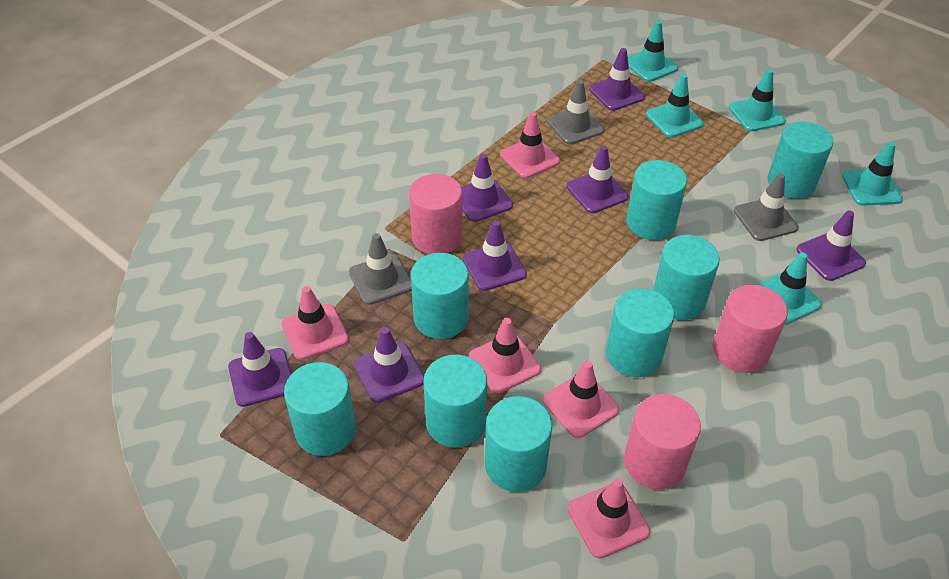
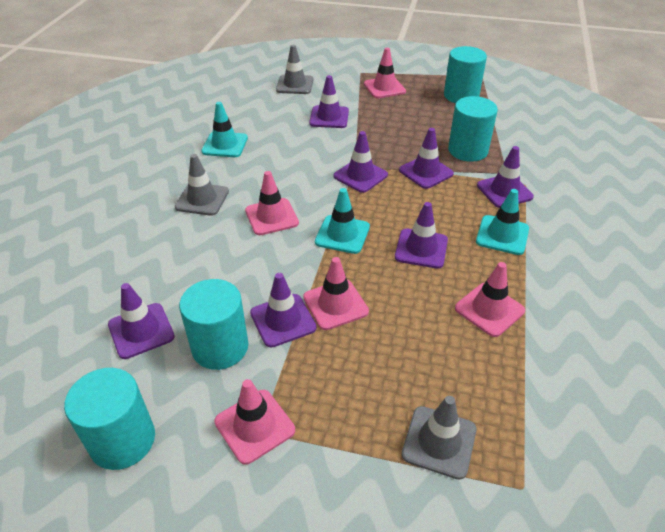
pink cylinder: [409,174,462,254] [624,394,701,489] [713,285,788,373] = 3 -> none = 0
turquoise cylinder: [284,362,356,456] [411,253,469,339] [423,355,487,448] [485,396,552,492] [606,288,674,377] [626,160,687,240] [653,235,720,320] [767,121,833,199] = 8 -> [64,368,155,470] [179,279,248,370] [444,46,487,103] [448,96,498,162] = 4
turquoise traffic cone: [628,21,678,82] [646,74,704,138] [729,69,786,131] [756,252,822,325] [842,142,903,206] = 5 -> [201,102,248,157] [315,188,370,254] [476,189,529,255] = 3

